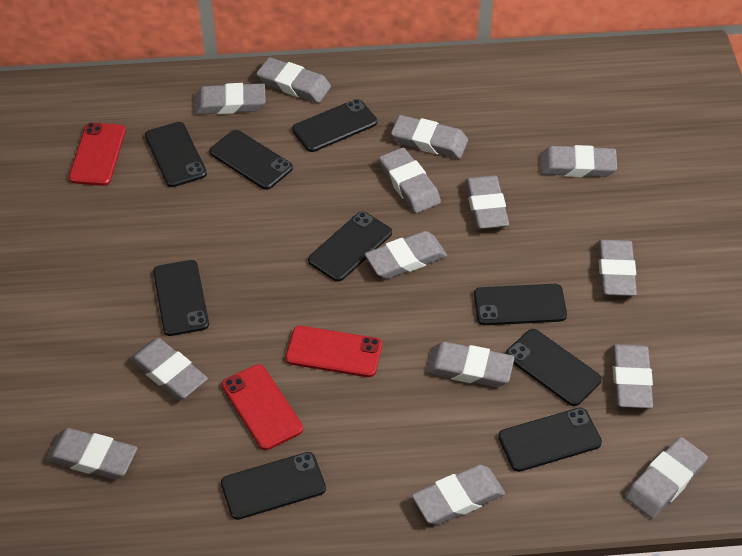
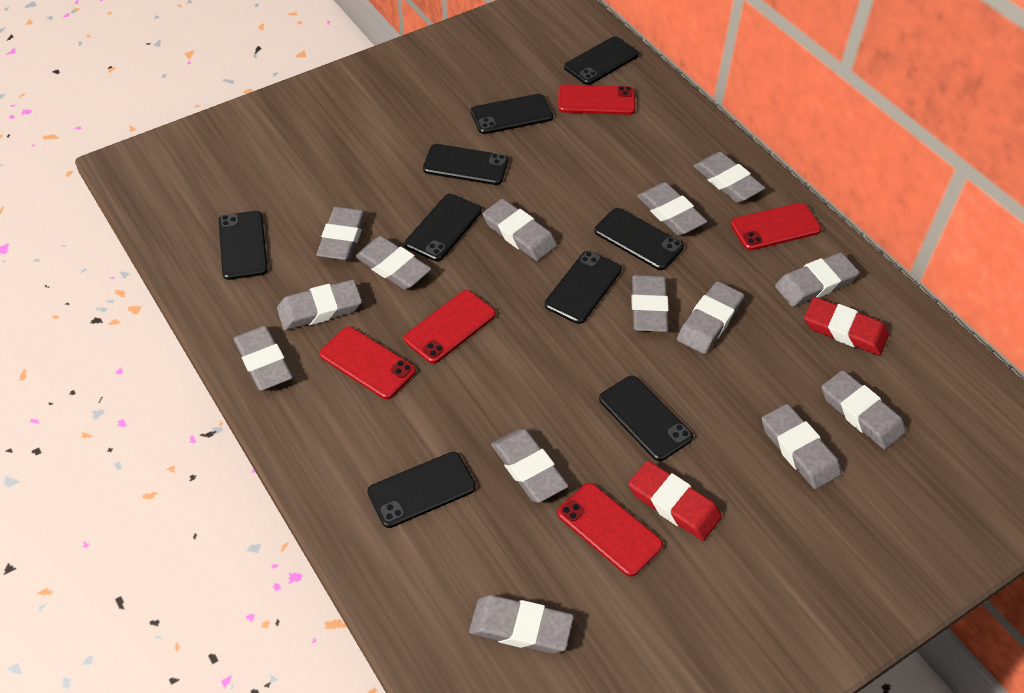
red eraser: none = 0 -> [628,461,722,541] [804,297,889,356] = 2
red phone: [69,123,126,186] [222,364,303,450] [285,326,382,377] = 3 -> [319,327,416,399] [404,290,496,364] [557,483,663,577] [558,84,636,115] [730,203,821,250] = 5

